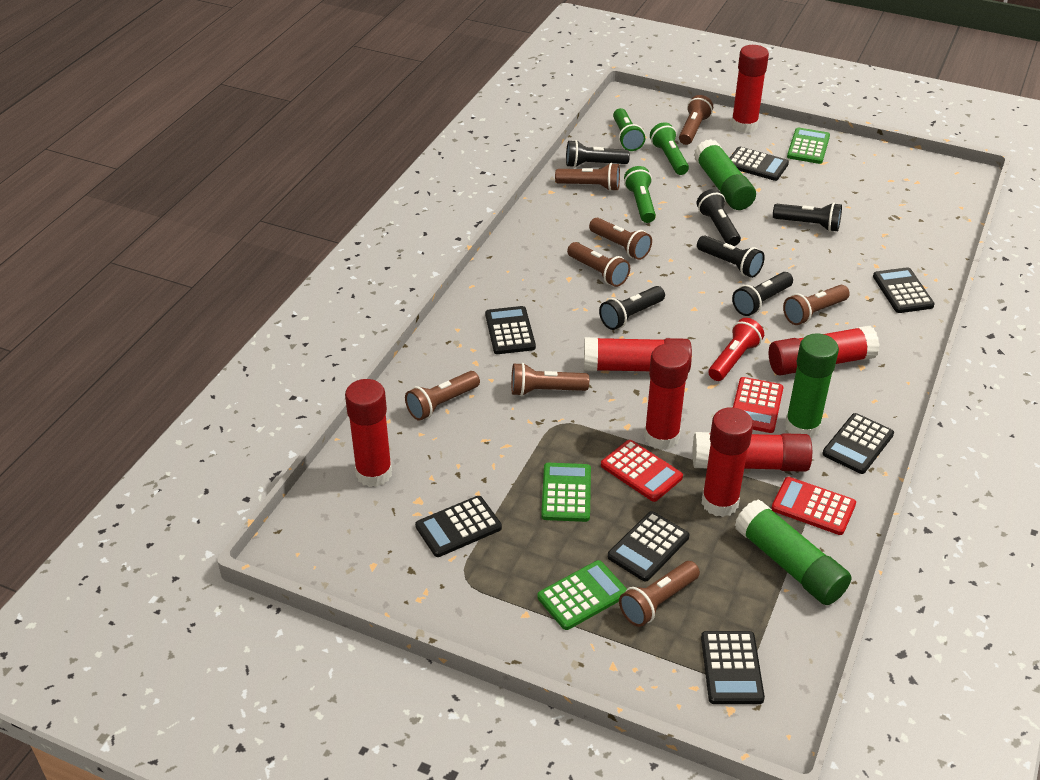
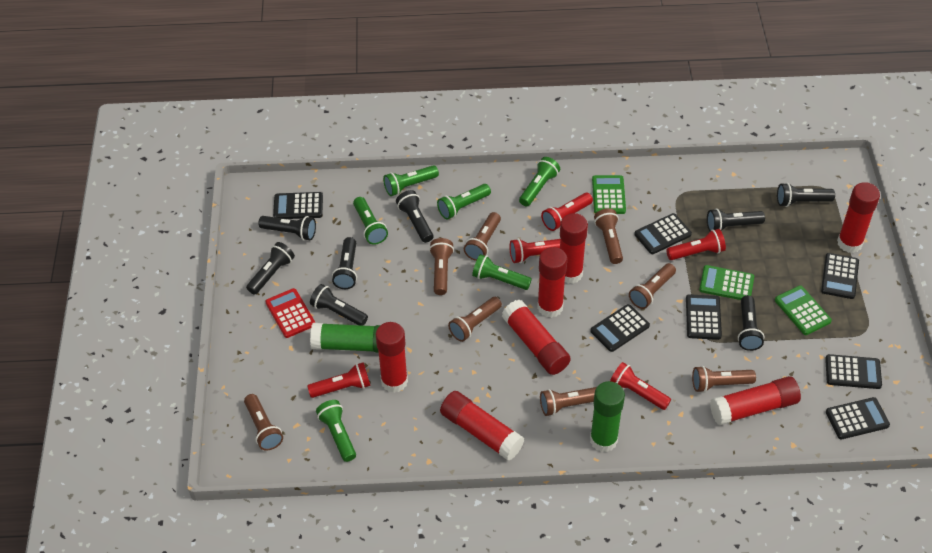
black flashlight: [566,140,630,168] [599,286,665,330] [696,189,741,246] [697,235,765,278] [732,272,793,316] [773,203,842,232] = 6 -> [246,242,295,295] [258,216,316,241] [310,284,368,326] [332,237,357,289] [396,190,433,243] [707,209,765,231] [738,295,764,351] [777,183,835,207] = 8
green flashlight: [613,108,645,151] [624,166,656,223] [650,122,689,175] = 3 -> [316,400,356,462] [353,197,388,245] [383,165,439,196] [437,184,491,220] [472,254,532,290] [519,157,560,207] = 6
green glue stick: [694,139,756,210] [735,499,852,605] [785,333,839,438] = 3 -> [310,323,380,353] [590,381,625,452] = 2
red calculator: [601,440,683,502] [733,377,784,433] [771,477,856,535] = 3 -> [265,288,315,338] = 1
red flashlight: [708,318,764,381] = 1 -> [307,362,370,398] [509,238,560,263] [541,193,593,231] [610,362,671,410] [666,229,726,260] = 5

